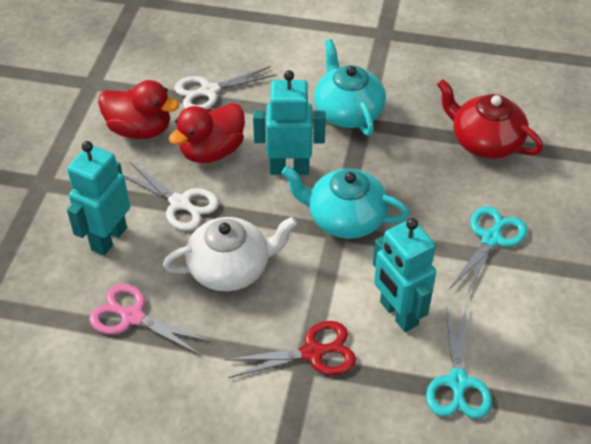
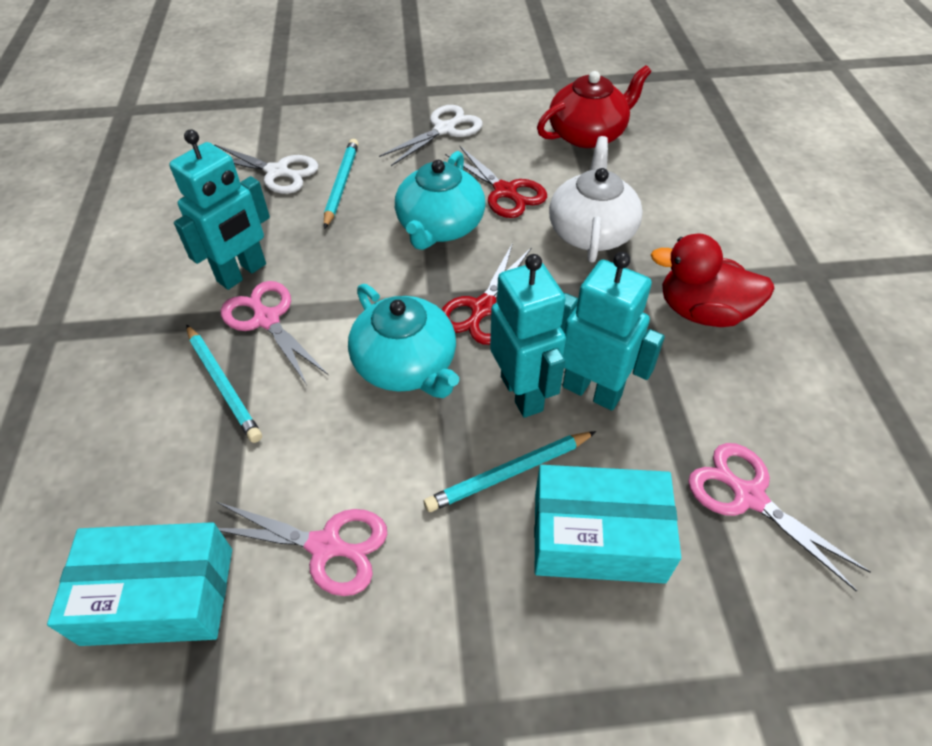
pink scissors: [89,284,211,356] = 1 -> [217,502,387,596] [221,281,328,385] [688,443,871,592] = 3
red duck: [98,80,179,139] [169,103,245,163] = 2 -> [651,233,775,327] = 1
red scissors: [225,321,356,378] = 1 -> [442,243,532,345] [445,145,547,218] = 2
turquoise box: none = 0 -> [47,522,232,646] [534,465,682,584] = 2
turquoise pencil: none = 0 -> [186,325,262,443] [324,139,359,229] [424,431,596,512] = 3
turquoise scissors: [426,307,492,419] [449,206,527,298] = 2 -> none = 0

